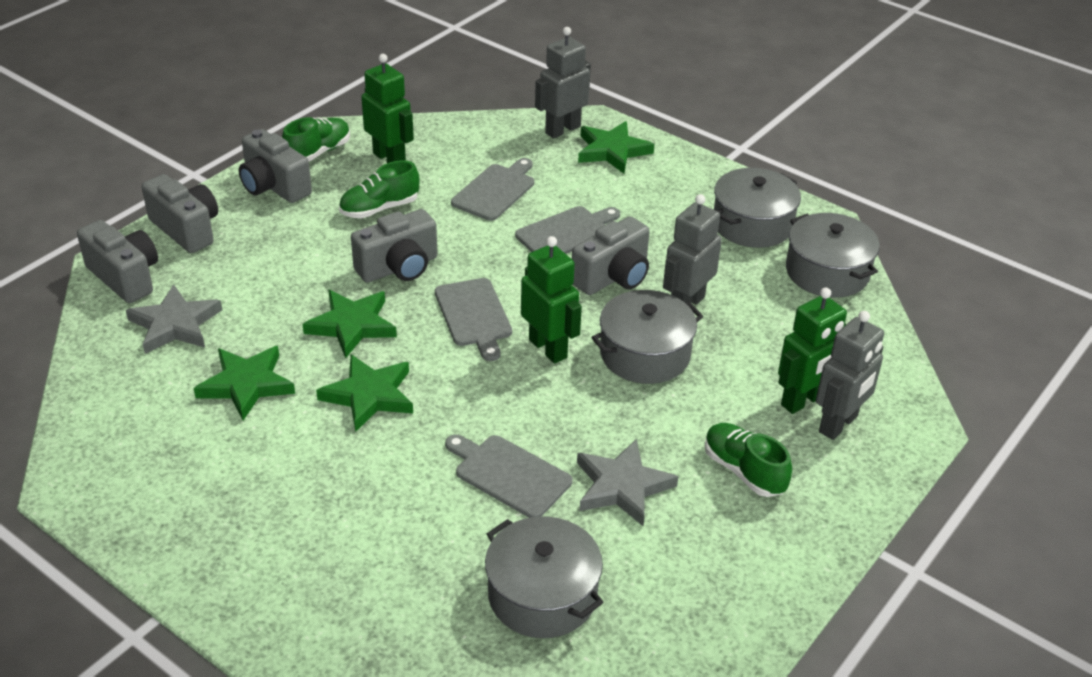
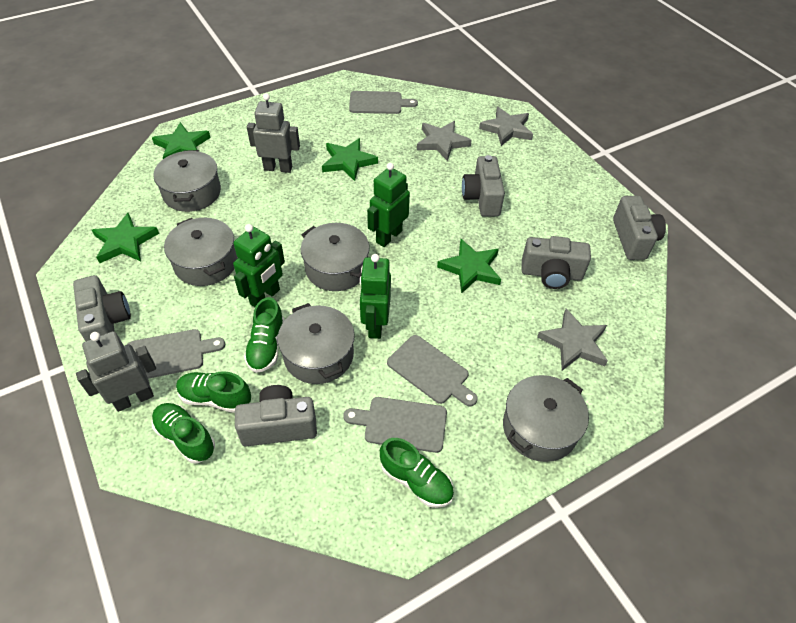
green shoe: [282,117,350,161] [339,160,420,218] [705,423,792,497] = 3 -> [152,403,215,463] [176,371,251,413] [244,297,285,373] [380,438,454,508] = 4
grey pot: [485,516,604,638] [591,290,703,384] [714,168,801,248] [786,213,880,298] = 4 -> [153,150,221,212] [164,218,237,286] [278,303,355,384] [301,223,370,291] [503,375,589,462] = 5
grey robot: [535,27,591,139] [663,194,722,305] [816,311,884,440] = 3 -> [76,331,156,412] [247,93,300,173] = 2
grey star: [126,284,222,354] [577,439,678,526] = 2 -> [417,121,472,161] [479,107,533,146] [537,309,608,371] = 3

